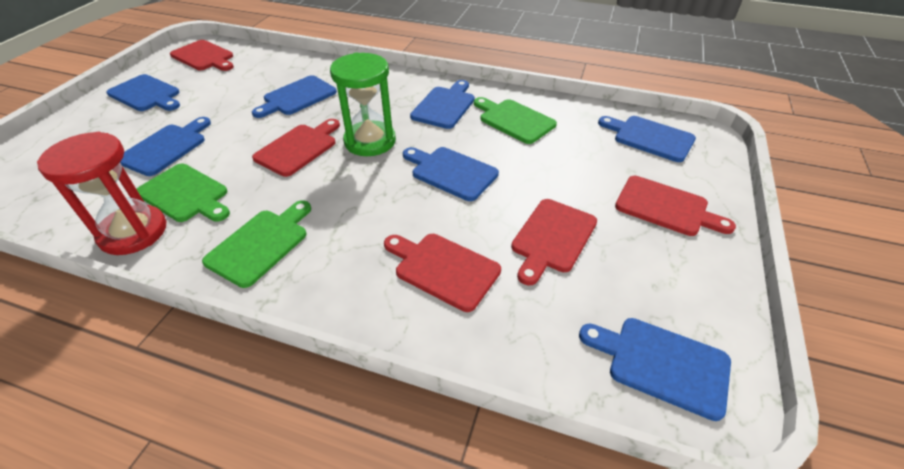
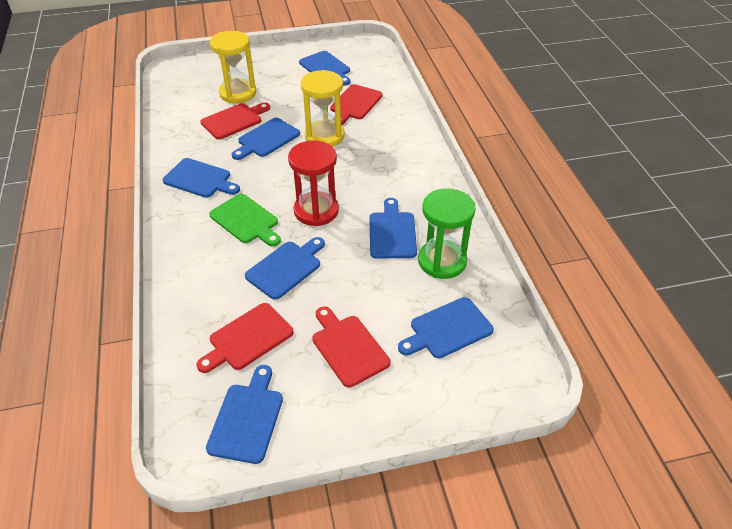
green cutting board: [137,164,230,222] [202,200,311,288] [474,97,557,144] = 3 -> [209,194,281,247] = 1
red cutting board: [170,40,234,71] [252,119,340,177] [384,234,501,312] [511,199,597,285] [615,176,736,236] = 5 -> [196,303,294,373] [201,103,270,139] [312,306,390,387] [330,84,383,125] = 4
yellow hourglass: none = 0 -> [210,31,256,103] [301,70,345,146] = 2

